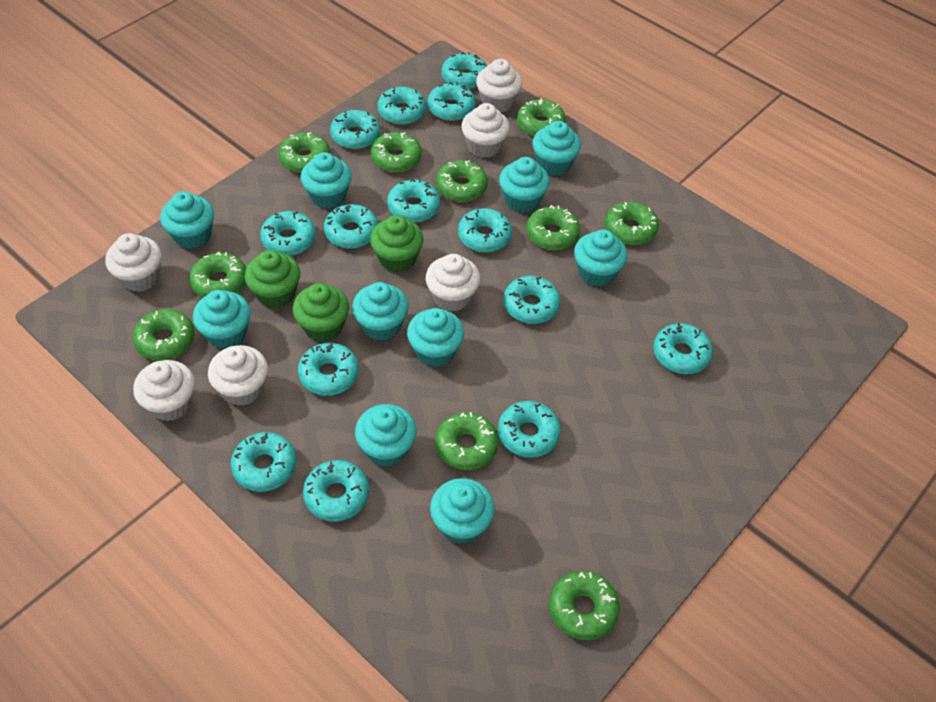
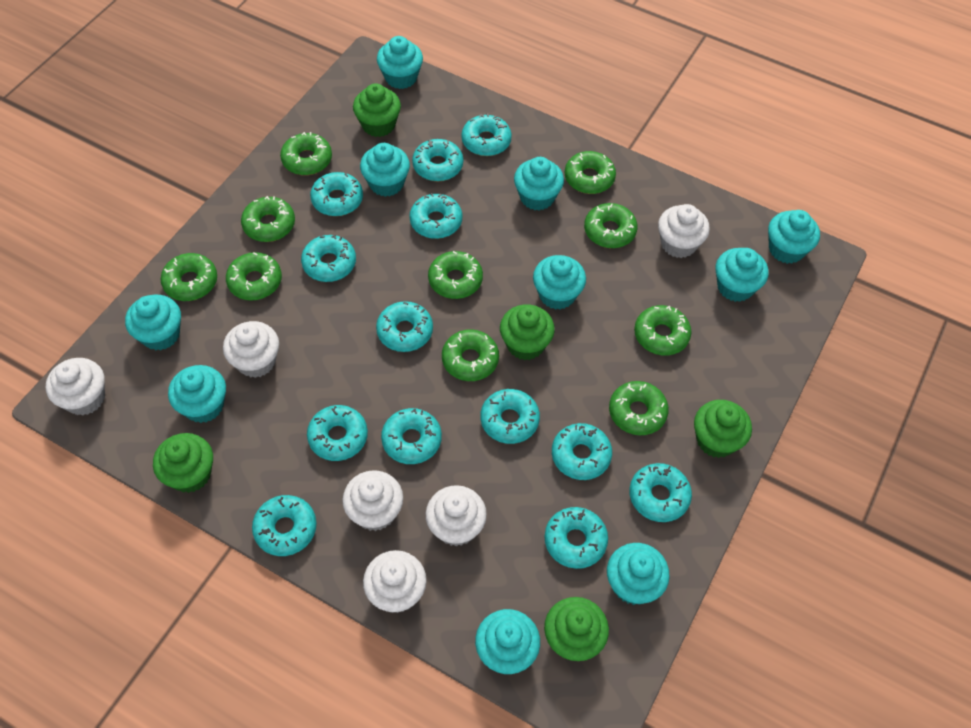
green cupcake: [245,250,300,308] [293,283,349,342] [370,215,423,272] = 3 -> [153,433,213,493] [353,83,401,137] [500,304,555,360] [544,597,609,661] [694,400,752,458] = 5
turquoise donut: [231,432,297,492] [260,211,316,256] [298,342,359,396] [303,460,369,522] [324,203,378,249] [330,110,380,149] [377,87,426,125] [387,179,440,223] [427,82,476,121] [442,52,487,89] [458,208,512,253] [498,401,561,458] [504,276,561,324] [653,323,713,374] = 14 -> [252,495,317,556] [301,235,356,282] [307,405,368,461] [310,172,363,216] [376,301,433,352] [381,408,442,464] [409,193,462,239] [412,139,463,181] [461,113,512,156] [480,389,540,444] [544,507,608,569] [552,423,612,480] [629,463,692,522] = 13

